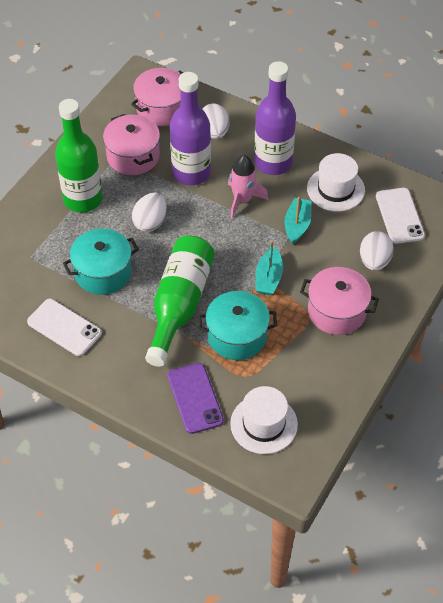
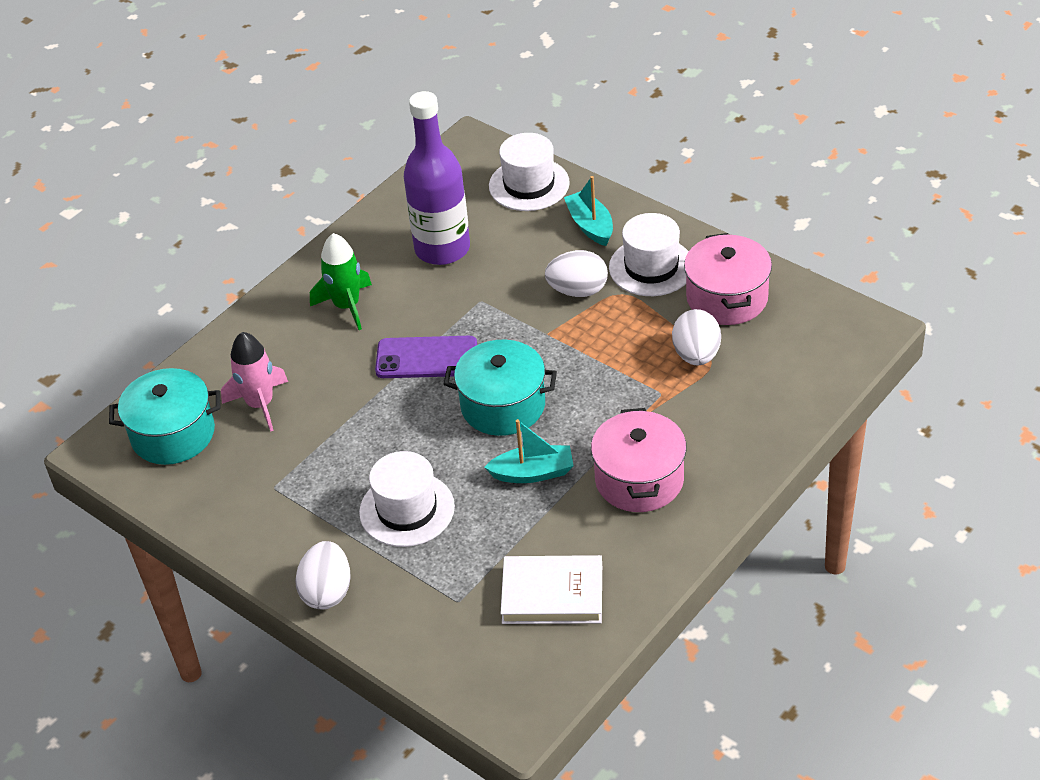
green bottle: [55,99,103,212] [145,236,215,367] = 2 -> none = 0
green rocket: none = 0 -> [310,233,372,330] = 1
pink pot: [103,114,160,175] [131,68,183,126] [300,267,379,335] = 3 -> [591,408,687,512] [684,233,772,325] = 2
purple bottle: [170,72,211,185] [254,61,296,175] = 2 -> [404,91,470,265] = 1
white book: none = 0 -> [500,555,602,624] = 1
white hat: [230,386,298,454] [307,153,365,212] = 2 -> [359,451,455,547] [489,133,570,211] [609,213,689,296] = 3
white phone: [27,299,102,356] [376,188,425,244] = 2 -> none = 0

